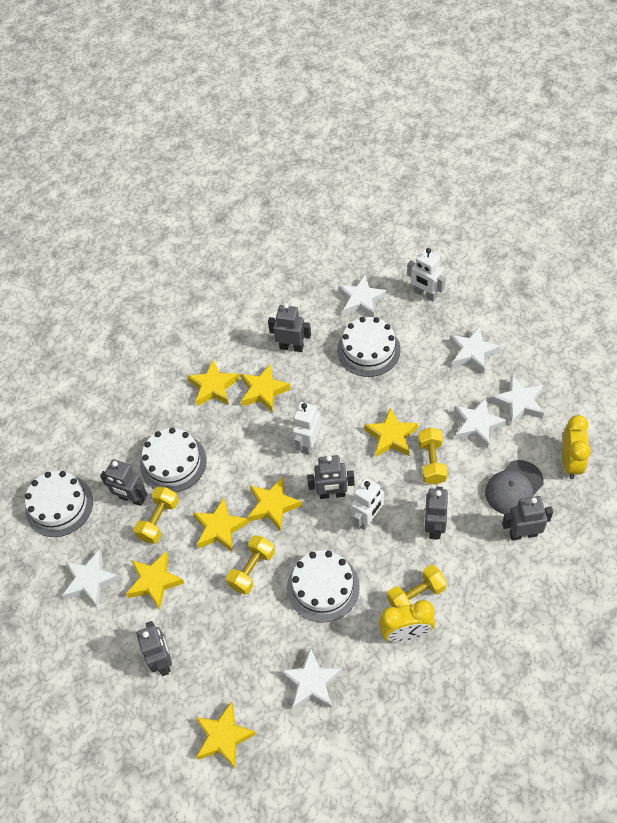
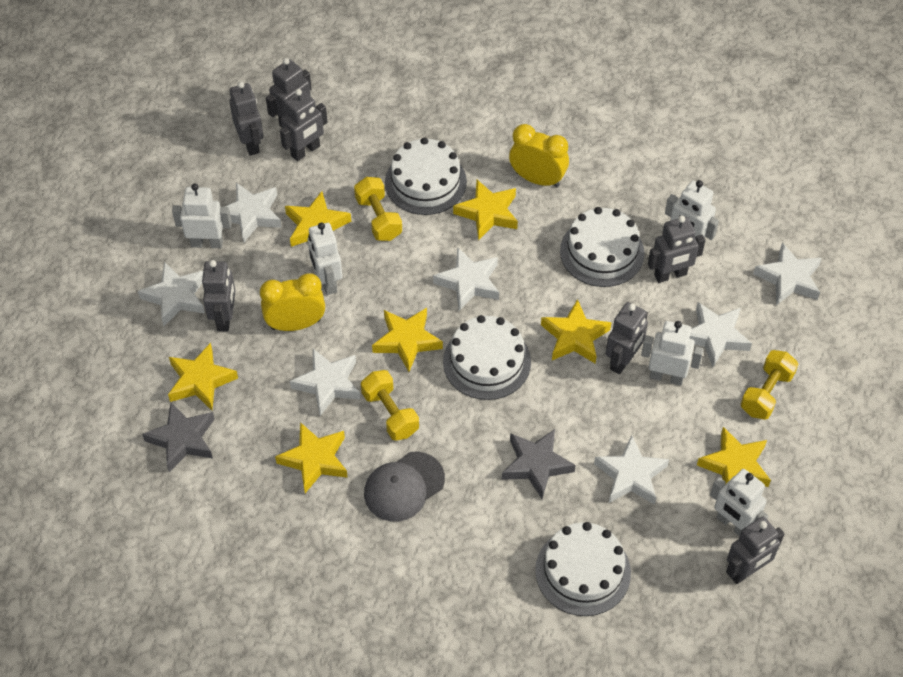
grey robot: [100,459,147,506] [136,621,172,676] [268,303,311,352] [307,455,355,499] [425,487,449,540] [502,496,553,541] = 6 -> [202,260,236,331] [229,82,264,156] [266,58,312,128] [280,89,327,161] [606,302,648,374] [648,216,705,283] [726,516,785,584] = 7
grey star: none = 0 -> [142,402,215,472] [502,429,576,499] = 2
white robot: [293,402,321,455] [351,478,385,530] [407,248,445,302] = 3 -> [172,184,232,248] [308,222,342,295] [641,321,704,385] [665,180,719,240] [710,469,768,536] = 5
white star: [62,550,120,607] [280,647,342,710] [338,275,387,317] [450,326,501,374] [454,397,507,449] [491,375,544,425] = 6 -> [138,262,205,326] [225,183,282,242] [290,349,361,416] [433,247,499,311] [594,435,669,505] [689,302,752,367] [753,242,822,305] = 7
yellow dumbbell: [133,487,179,544] [226,535,275,595] [387,565,447,608] [418,428,448,485] = 4 -> [354,177,402,241] [361,370,419,441] [741,350,798,420] = 3

